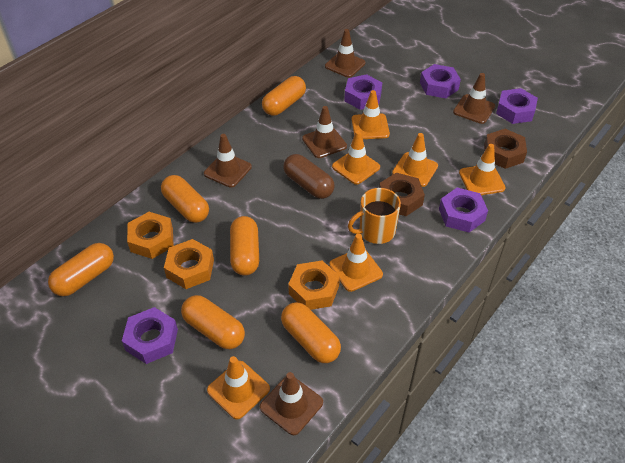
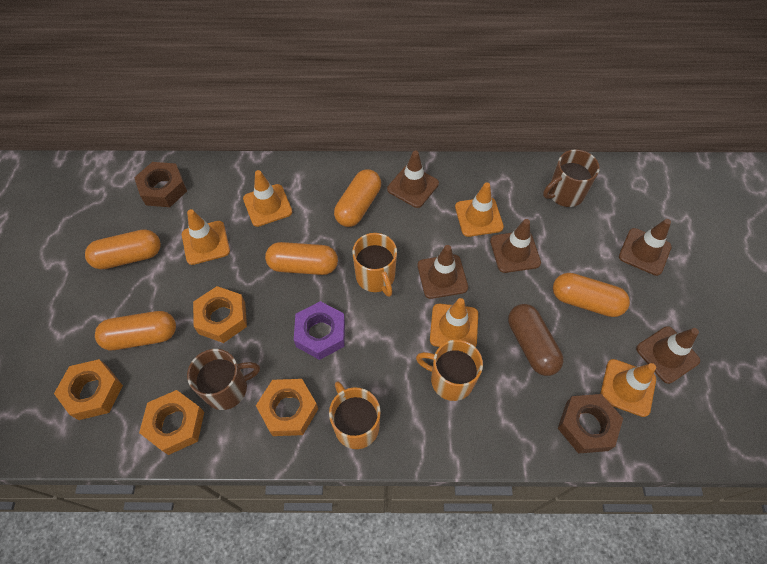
brown mug: none = 0 -> [187,349,260,410] [543,149,600,207] = 2
orange capsule: [48,243,114,296] [161,175,209,223] [181,295,245,349] [230,216,259,276] [262,76,306,116] [281,302,341,363] = 6 -> [85,229,161,269] [95,311,176,350] [265,242,338,275] [334,169,381,227] [553,273,630,317] = 5
orange mug: [348,188,401,244] = 1 -> [329,381,381,449] [352,233,397,297] [416,340,483,401] = 3
orange nut: [127,212,173,259] [164,239,214,289] [288,260,340,310] = 3 -> [54,359,123,420] [139,390,204,455] [193,286,247,343] [256,379,318,436] = 4
orange traffic cone: [207,356,270,419] [329,234,383,292] [332,130,380,185] [352,90,390,139] [392,133,438,187] [459,144,506,195] = 6 -> [182,209,230,265] [243,170,292,227] [430,298,478,347] [455,182,504,237] [600,359,656,417] = 5
purple nut: [122,307,178,364] [344,74,382,110] [420,64,461,98] [439,188,488,232] [496,88,538,124] = 5 -> [294,301,345,360] = 1

